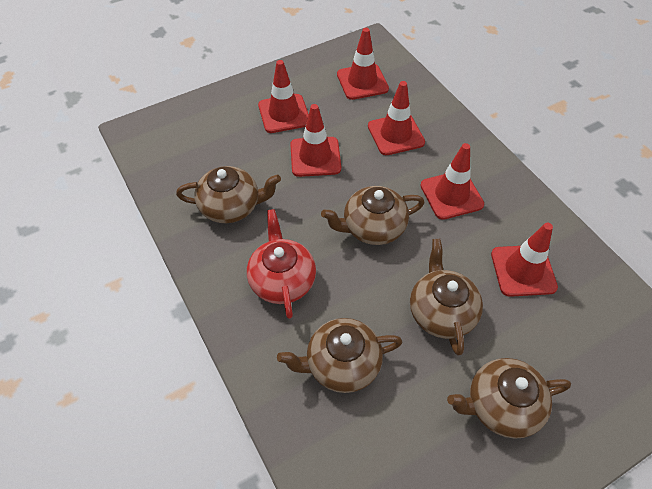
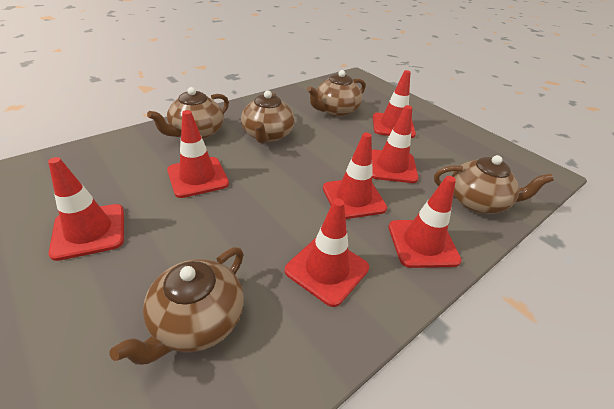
red teapot: [247,209,316,319] = 1 -> none = 0
red traffic cone: [258,60,309,133] [290,104,341,177] [337,28,389,100] [368,81,425,155] [420,143,484,220] [491,223,558,297] = 6 -> [48,157,124,261] [167,110,229,198] [285,198,369,307] [323,133,387,219] [372,105,419,183] [373,70,416,138] [388,176,462,268] = 7

